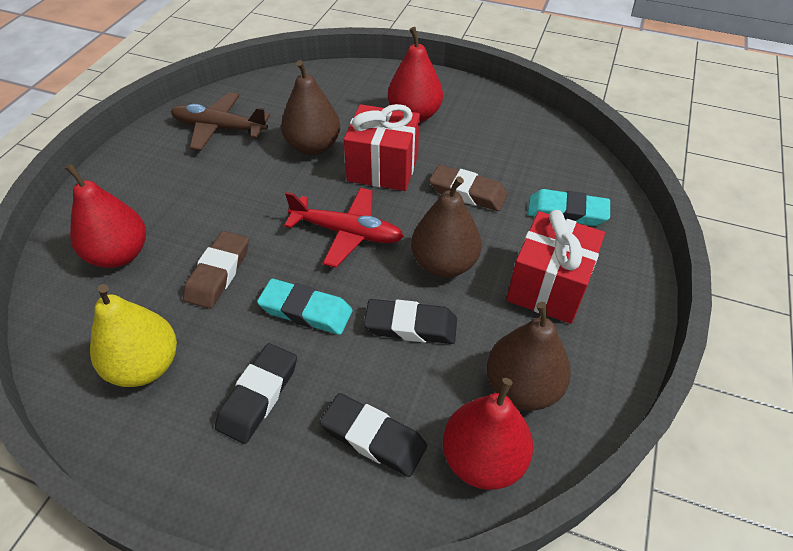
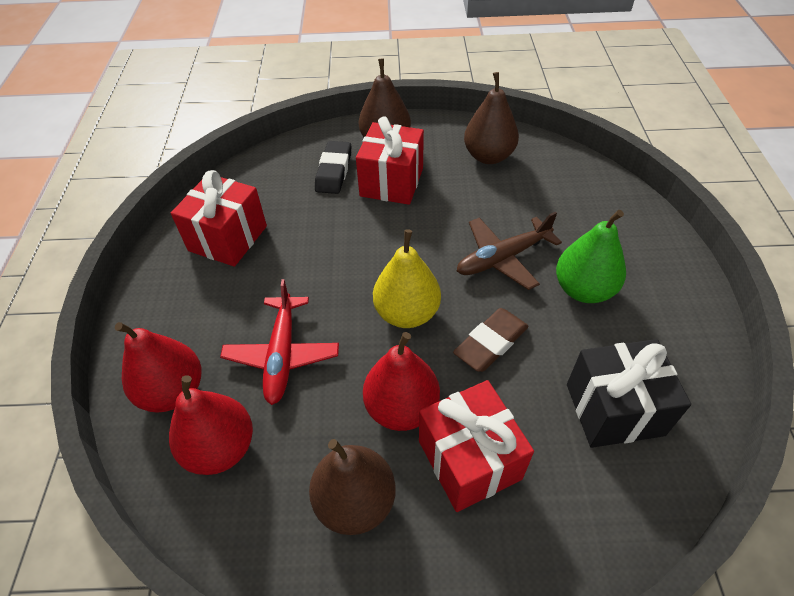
black eraser: [215,343,297,444] [320,393,427,477] [364,299,457,344] = 3 -> [315,141,351,194] = 1
black gift: none = 0 -> [567,339,691,448] = 1
brown eraser: [183,231,249,309] [429,165,508,211] = 2 -> [453,308,529,372] = 1
green pear: none = 0 -> [556,210,626,303] = 1
red gift: [344,104,420,191] [506,210,605,324] = 2 -> [171,170,267,267] [356,116,424,205] [419,380,534,512] = 3
turquoise eraser: [257,279,352,335] [528,189,610,226] = 2 -> none = 0

